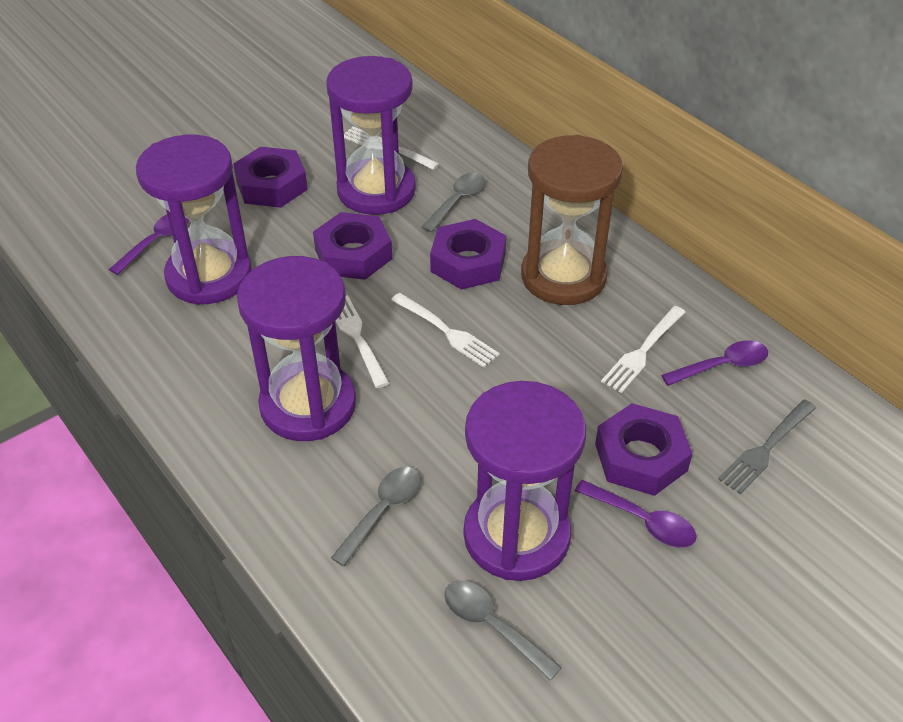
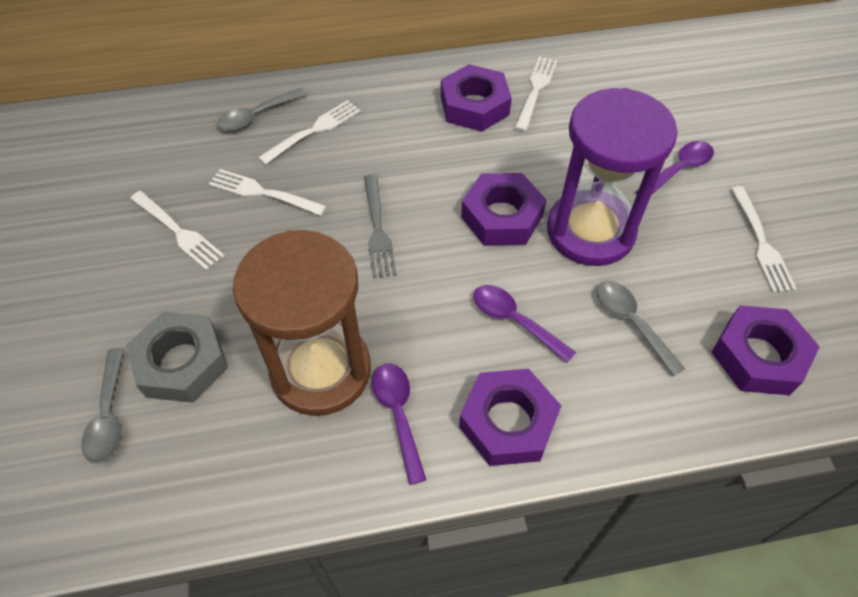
grey nut: none = 0 -> [127,311,228,403] = 1
purple hourglass: [136,135,252,305] [237,256,356,441] [326,56,416,215] [463,381,586,581] = 4 -> [547,88,678,266] = 1
white fork: [336,295,389,388] [344,126,439,170] [391,293,500,368] [601,306,686,393] = 4 -> [130,191,225,270] [209,169,327,216] [258,100,361,165] [514,56,558,132] [731,186,797,293] = 5

